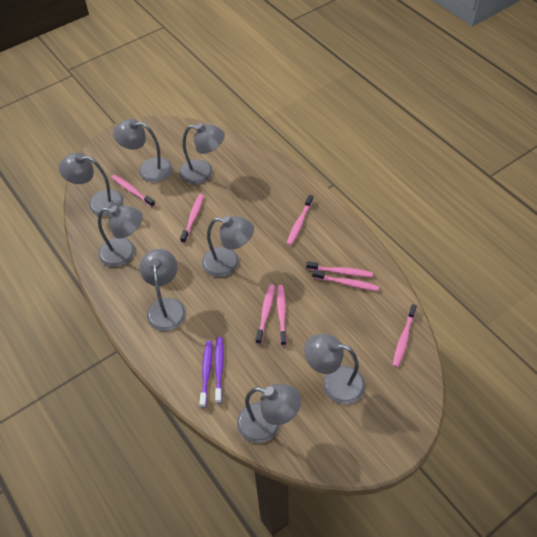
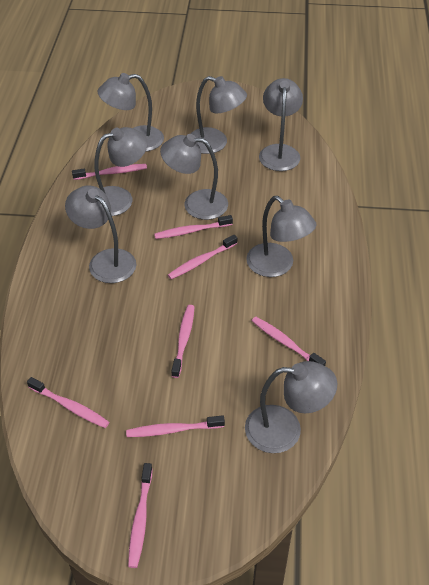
purple toothbrush: [199,341,213,408] [215,337,224,404] = 2 -> none = 0

